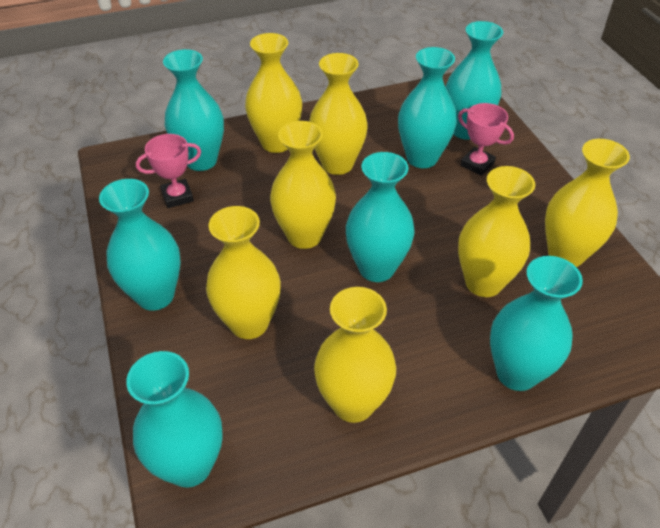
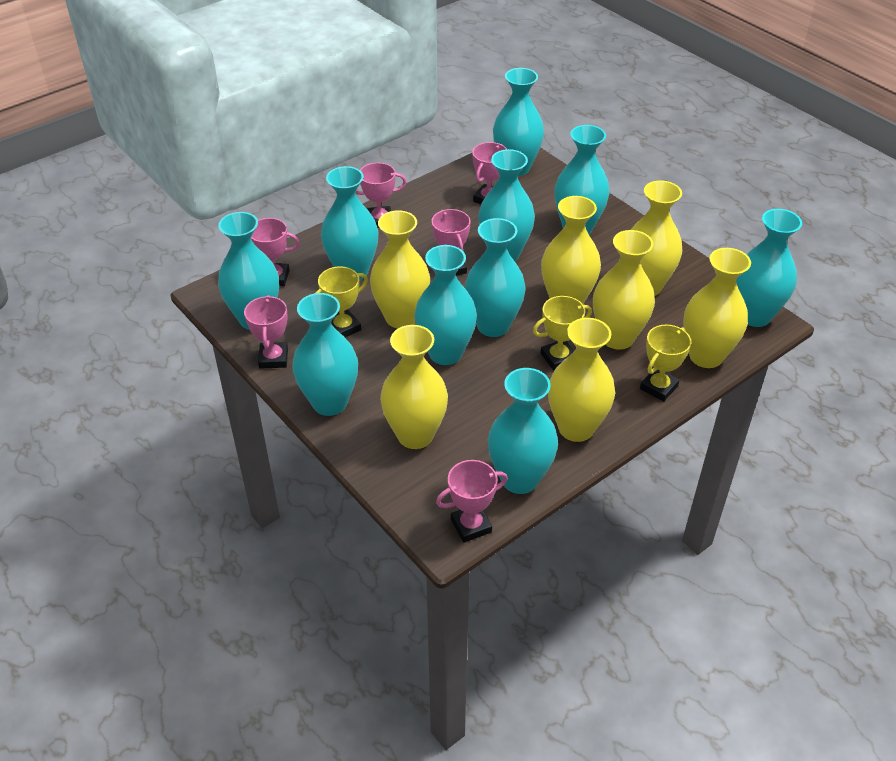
pink trophy: [136,134,201,208] [458,103,514,176] = 2 -> [244,295,288,369] [251,218,300,286] [356,163,407,228] [432,209,470,276] [436,460,508,543] [472,142,507,204] = 6
turquoise vase: [99,179,181,311] [126,351,223,487] [163,49,224,171] [346,152,415,282] [398,47,457,168] [446,21,503,140] [490,256,583,391] = 7 -> [218,212,279,330] [292,293,358,416] [321,166,379,281] [414,245,477,365] [465,218,526,337] [478,149,535,261] [488,368,558,494] [493,68,544,176] [554,125,610,234] [736,209,802,327] = 10
yellow trophy: none = 0 -> [315,267,368,337] [533,296,592,371] [640,325,691,402] = 3

